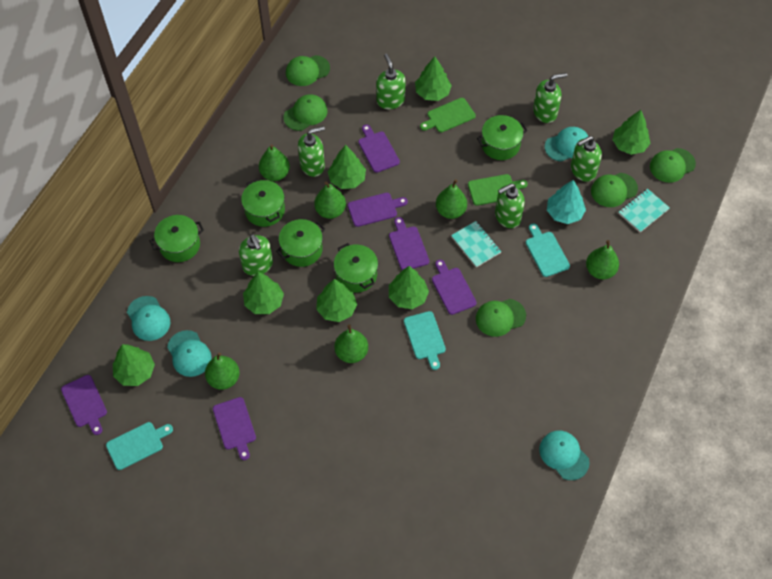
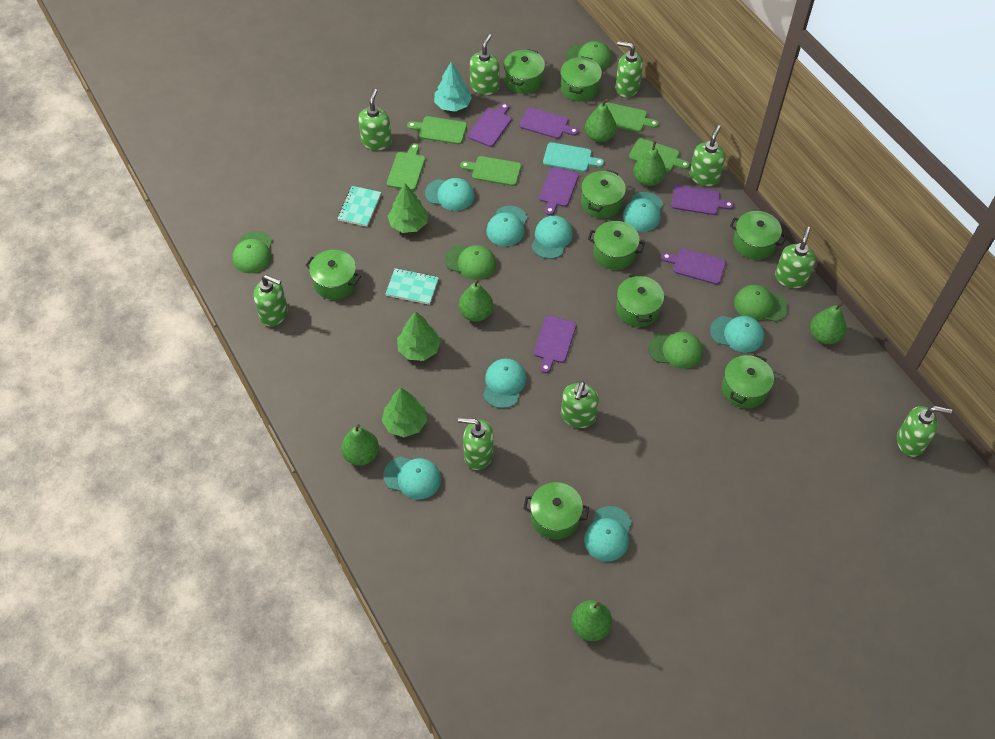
green cutting board: [420,98,476,133] [468,174,528,206] = 2 -> [387,143,425,191] [407,116,467,144] [460,156,521,186] [605,103,659,132] [629,138,690,172] = 5
green pot: [150,215,204,262] [241,179,285,227] [276,219,325,267] [334,243,378,293] [477,115,528,160] = 5 -> [305,250,361,300] [504,49,545,94] [523,482,589,540] [560,56,602,101] [581,170,626,218] [588,221,645,270] [616,274,664,327] [722,354,774,409] [730,211,787,260] = 9
green soap dispenser: [239,234,273,276] [298,126,325,177] [376,54,406,109] [495,183,525,228] [533,73,567,123] [571,136,602,182] = 6 -> [254,275,288,327] [358,89,392,150] [458,417,494,470] [470,34,500,95] [561,381,599,428] [615,41,643,97] [690,125,726,186] [775,226,816,288] [897,406,952,457] = 9
green tree: [113,344,155,386] [243,272,284,314] [316,279,357,322] [328,145,366,189] [389,266,429,309] [415,56,452,101] [612,110,651,155] = 7 -> [382,388,427,437] [388,184,428,233] [397,311,441,361] = 3
turquoise cap: [127,296,170,341] [167,330,212,377] [539,431,590,480] [545,127,588,162] = 4 -> [383,457,441,500] [425,178,475,211] [483,359,526,408] [486,206,527,246] [531,216,573,259] [584,506,632,561] [623,192,663,232] [710,316,764,353] = 8
turquoise cutting board: [106,422,173,470] [404,311,446,370] [526,223,570,277] = 3 -> [543,142,604,172] = 1

